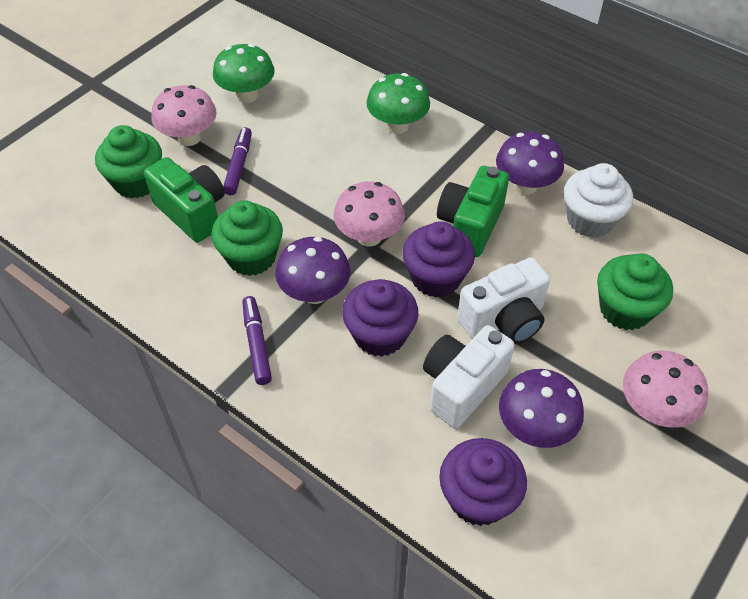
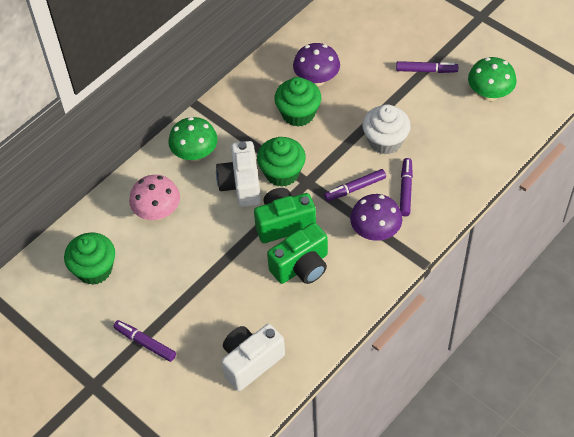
pink mushroom: [151,85,217,146] [334,181,405,247] [623,351,708,428] = 3 -> [129,175,180,220] = 1
purple cupcake: [342,279,419,357] [402,221,475,298] [439,438,527,526] = 3 -> none = 0
purple marker: [223,127,252,195] [243,296,272,385] = 2 -> [113,320,176,362] [324,169,386,201] [396,61,458,73] [400,158,413,216] = 4
purple mushroom: [275,237,351,304] [496,132,564,195] [499,369,584,448] = 3 -> [293,43,340,86] [350,194,402,241] = 2

